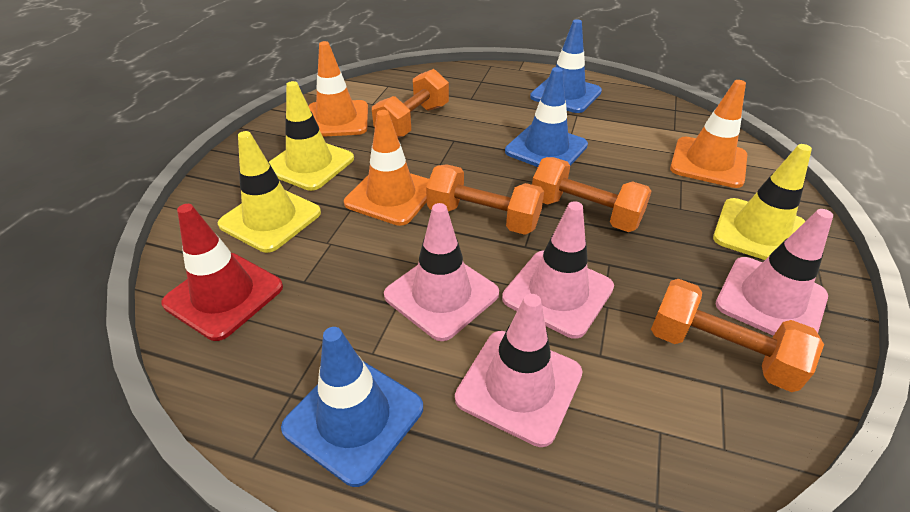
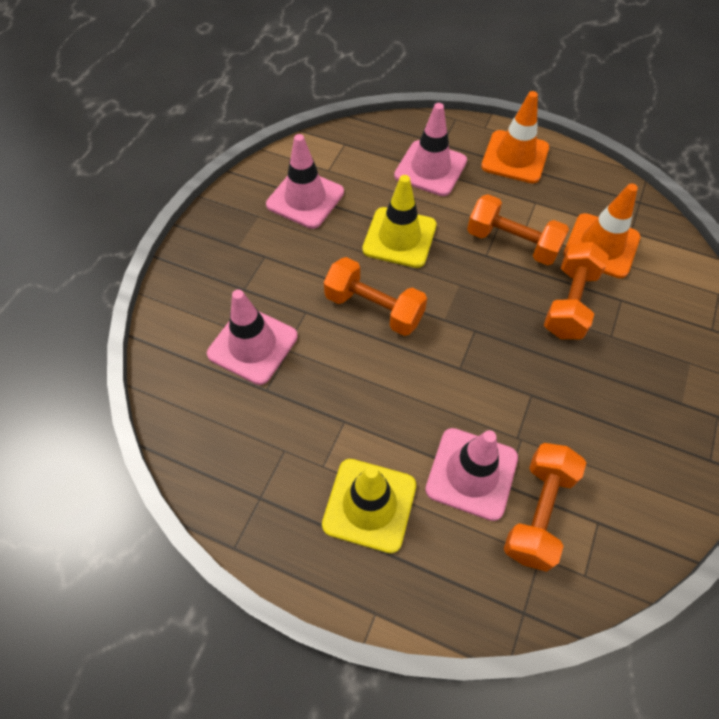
blue traffic cone: [281,327,423,487] [505,67,588,167] [530,19,602,113] = 3 -> none = 0
orange traffic cone: [309,41,368,137] [344,110,429,226] [670,80,747,188] = 3 -> [481,91,549,183] [563,184,640,278] = 2
red traffic cone: [161,204,283,341] = 1 -> none = 0
yellow traffic cone: [218,131,321,253] [269,81,354,191] [713,144,812,260] = 3 -> [322,459,416,553] [362,175,437,268] = 2

